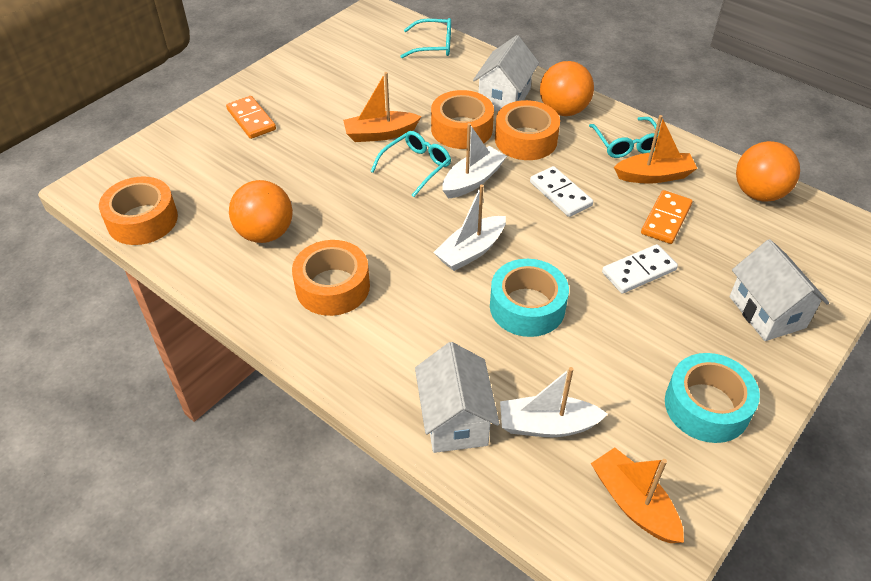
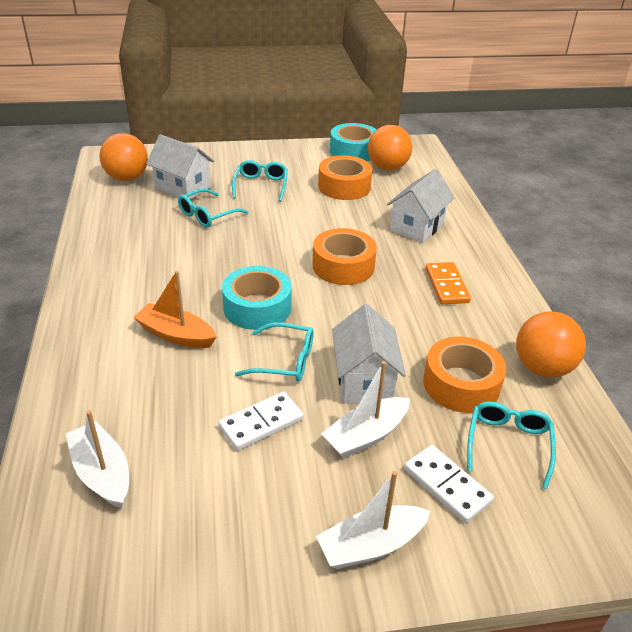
orange boat: [343,72,422,142] [591,447,684,543] [614,115,697,184] = 3 -> [133,271,217,348] = 1
orange domino: [226,96,276,139] [641,190,692,244] = 2 -> [426,262,471,304] = 1
orange tape: [99,177,178,245] [292,240,370,316] [431,90,494,149] [495,100,560,160] = 4 -> [312,228,377,285] [318,155,372,200] [423,337,506,413] = 3
turquoise glasses: [370,131,451,197] [400,18,451,58] [589,117,659,158] = 3 -> [178,188,249,228] [232,160,288,202] [235,322,314,382] [467,401,556,489] = 4

